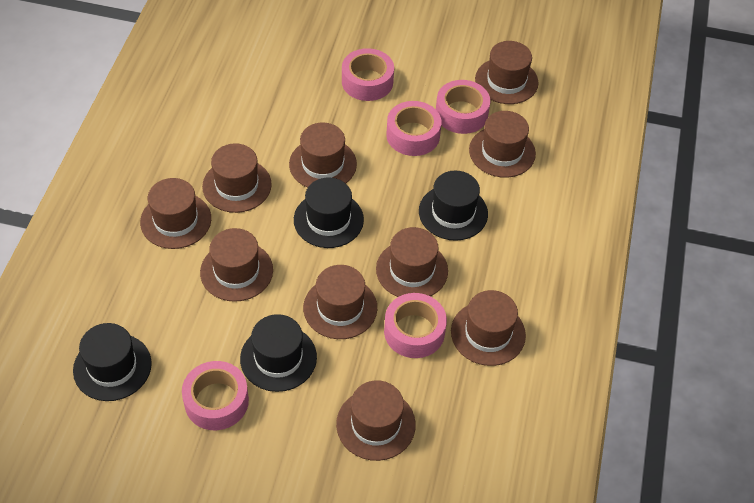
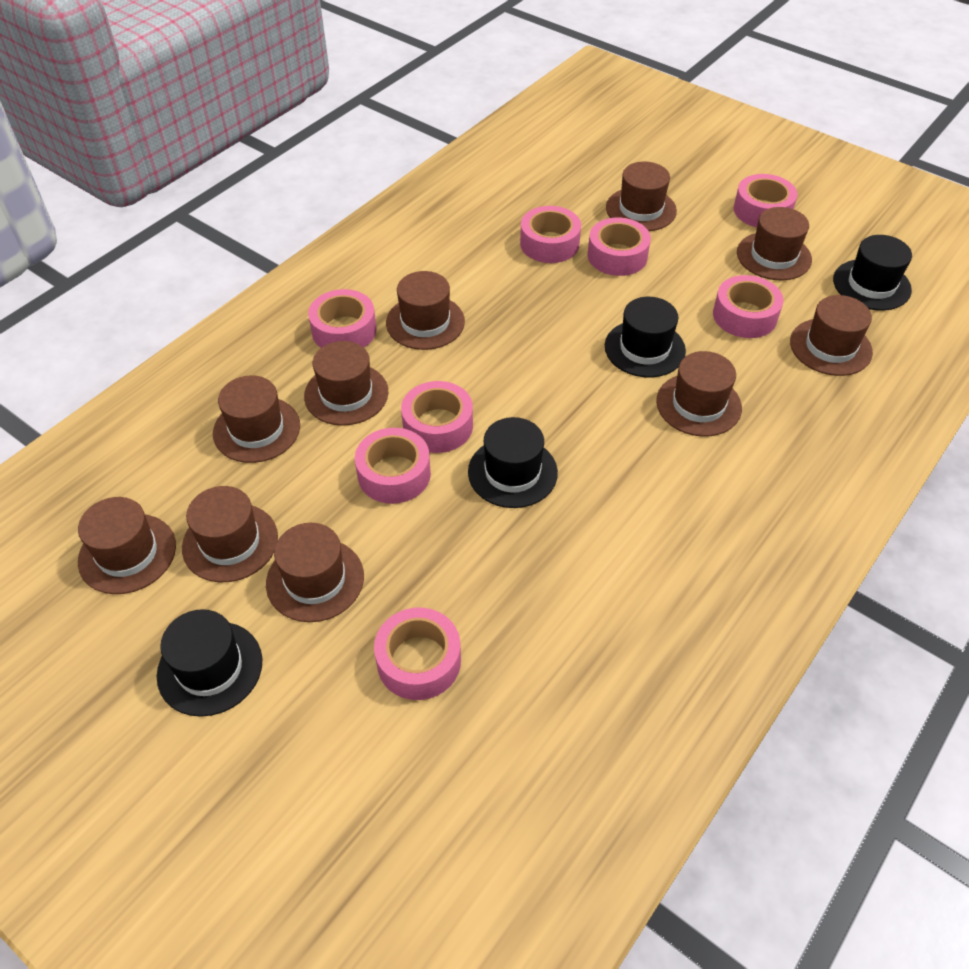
pink tape: [182,361,249,430] [342,48,394,101] [384,293,447,358] [386,101,442,156] [436,80,490,134] = 5 -> [308,289,376,348] [355,428,431,504] [374,608,461,700] [401,381,473,453] [520,206,581,263] [588,218,651,276] [713,275,784,338] [733,174,798,227] = 8

